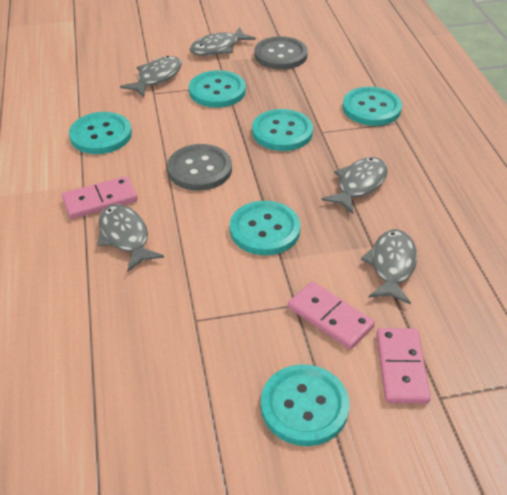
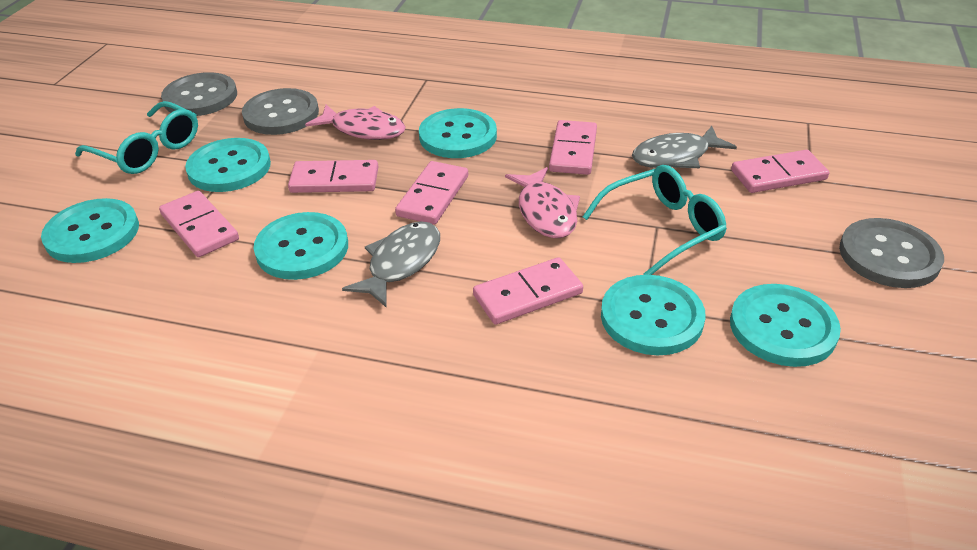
grey button: [167,144,232,191] [254,36,308,70] = 2 -> [161,72,237,116] [242,88,319,135] [839,218,944,288] = 3
grey fish: [97,204,164,271] [120,56,182,97] [189,27,256,56] [321,157,388,214] [361,229,417,305] = 5 -> [342,221,440,308] [632,126,737,168] = 2
pink domino: [62,176,138,219] [288,281,375,349] [376,328,431,404] = 3 -> [159,191,239,257] [288,160,378,193] [395,161,468,224] [473,257,583,325] [549,120,597,175] [731,150,829,193] = 6
pink fish: none = 0 -> [305,104,406,140] [505,167,580,238] = 2
turquoise glasses: none = 0 -> [75,101,198,174] [583,165,727,275] = 2

